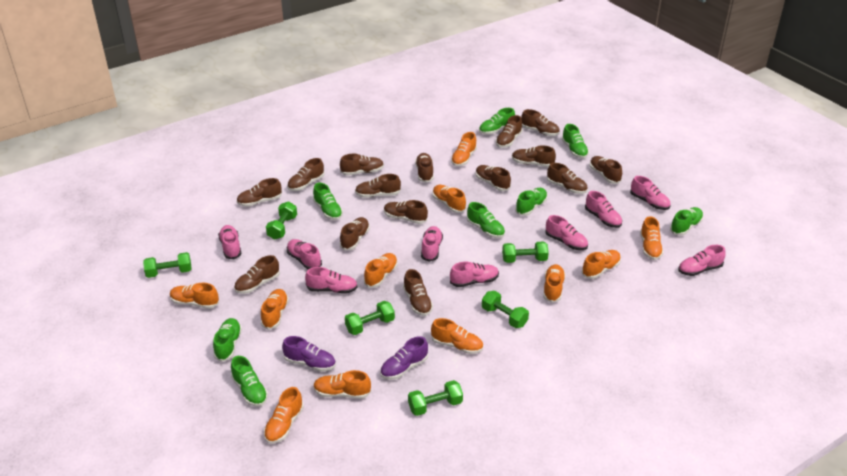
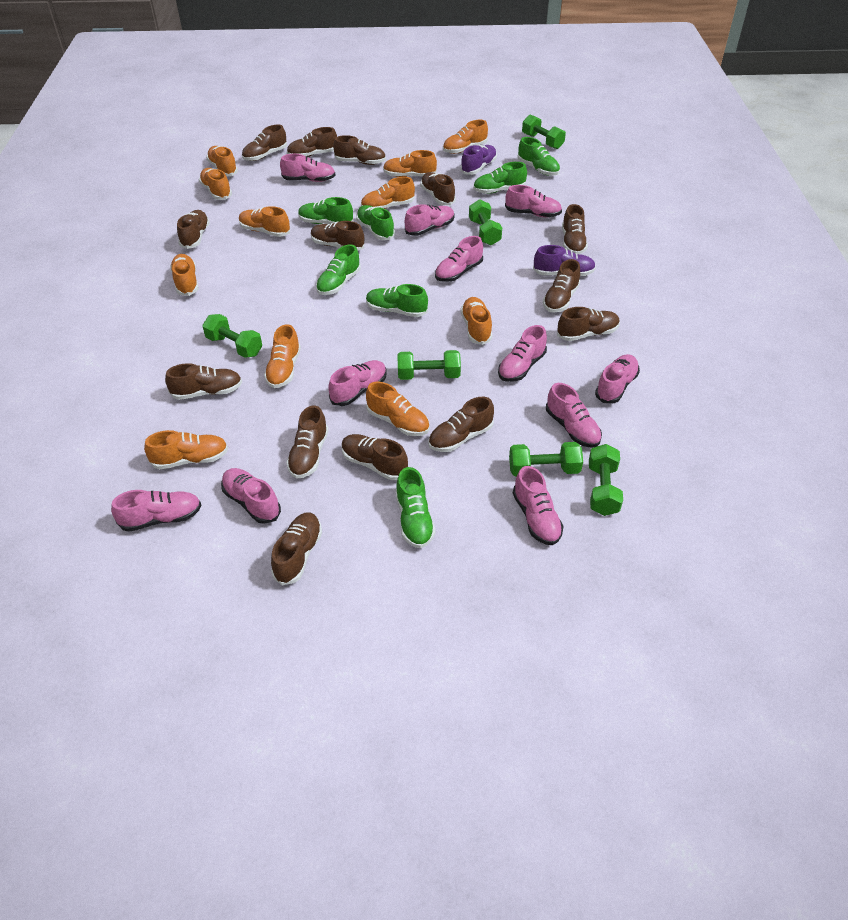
brown shoe: [234,255,280,294] [236,178,282,207] [287,158,325,191] [340,154,384,175] [340,217,370,250] [355,174,401,197] [384,200,428,224] [403,269,433,316] [415,153,434,183] [476,165,511,191] [496,115,523,148] [512,145,556,167] [521,109,560,136] [547,163,588,194] [590,156,622,184] = 15 -> [165,363,242,400] [177,210,210,249] [242,125,287,161] [271,512,322,585] [286,405,329,479] [287,127,337,157] [311,221,364,251] [333,135,386,165] [342,434,408,480] [420,172,456,205] [428,397,494,452] [543,259,580,312] [557,307,620,341] [562,204,588,254] = 14
green shoe: [213,318,242,362] [231,356,268,407] [313,183,343,220] [467,202,505,238] [479,108,515,134] [515,188,548,216] [562,124,589,158] [670,207,703,236] = 8 -> [298,197,354,224] [316,244,361,295] [356,205,395,240] [366,284,428,317] [396,467,435,548] [473,162,527,194] [517,137,560,176] = 7
pink shoe: [218,225,241,259] [287,239,322,269] [305,267,358,294] [421,226,443,262] [450,262,499,287] [545,215,588,250] [585,191,622,228] [630,176,671,210] [678,245,726,276] = 9 -> [111,490,201,532] [221,468,281,524] [280,154,336,182] [328,360,387,406] [405,204,455,236] [435,236,483,282] [498,325,547,382] [505,185,562,217] [513,466,564,545] [546,383,602,448] [595,354,640,403] = 11

